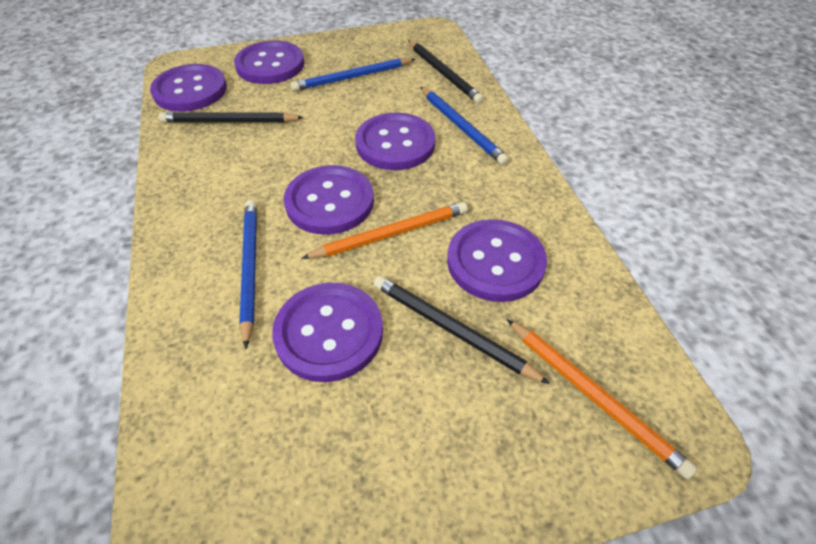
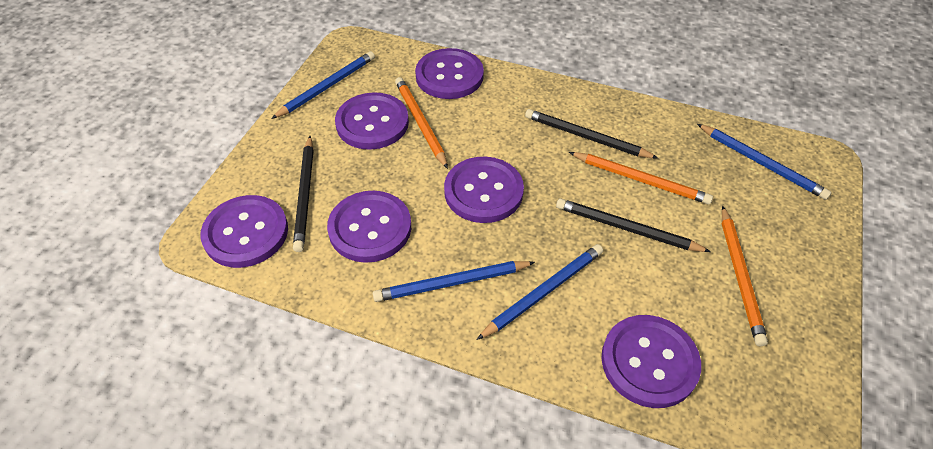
blue pencil: [239,200,257,349] [291,58,415,91] [420,87,509,165] = 3 -> [271,51,375,119] [373,261,535,302] [476,244,603,340] [697,124,832,200] = 4
orange pencil: [301,202,468,259] [507,319,697,479] = 2 -> [395,77,448,169] [569,152,713,204] [722,206,768,346] = 3

